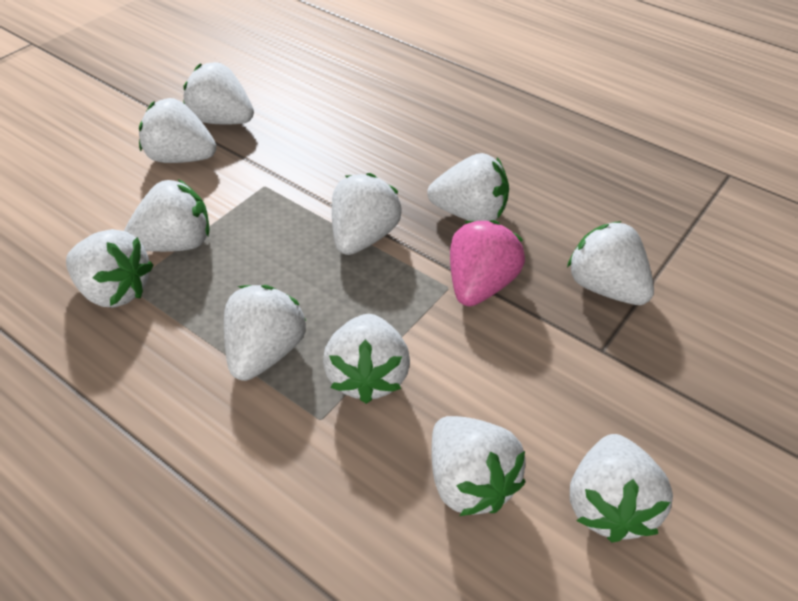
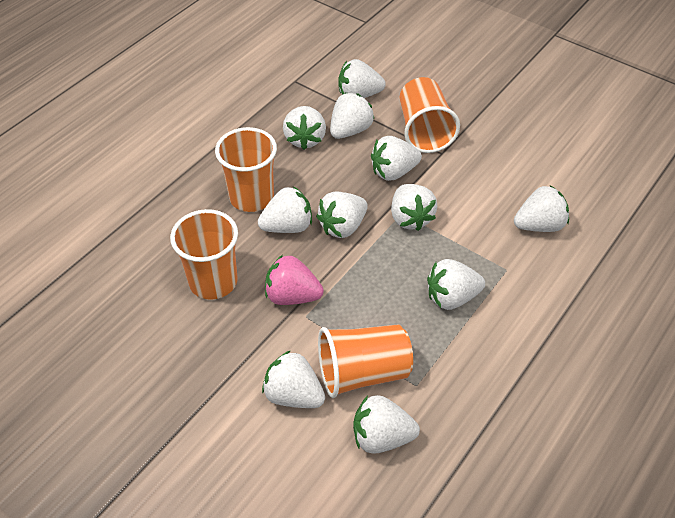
orange cup: none = 0 -> [170,209,238,300] [215,127,277,212] [318,325,413,398] [400,77,460,153] = 4

